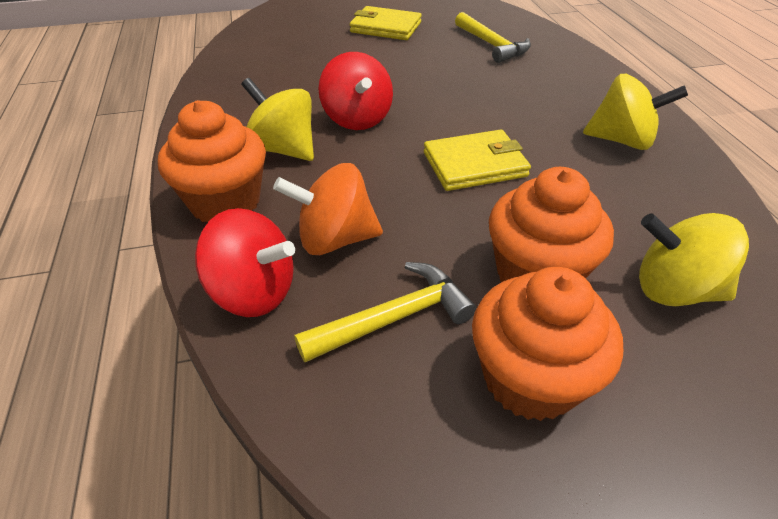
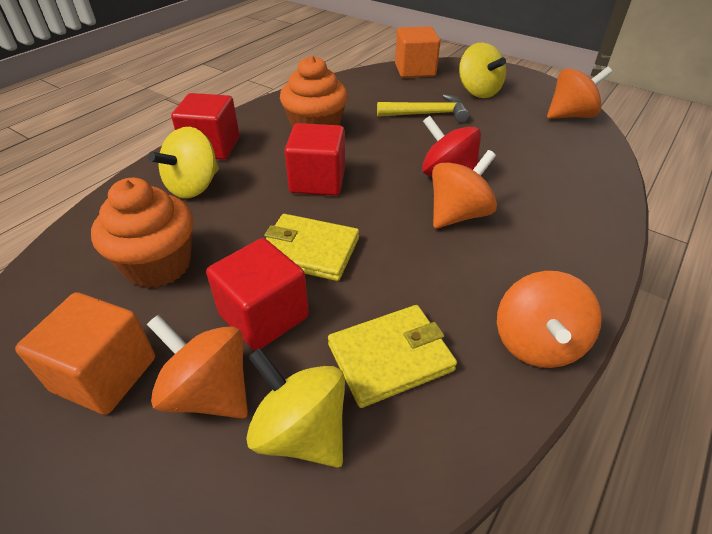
orange cube: none = 0 -> [15,292,155,415] [395,26,441,78] = 2
orange cupcake: [158,100,266,222] [472,267,623,421] [489,167,614,282] = 3 -> [91,178,193,288] [280,55,348,128] = 2
orange spinning top: [273,163,383,255] = 1 -> [147,315,248,419] [432,150,497,229] [497,271,602,368] [547,67,612,119] = 4
red cube: none = 0 -> [171,93,239,160] [206,238,309,351] [285,123,345,196] = 3
red spinning top: [195,208,295,317] [318,52,393,130] = 2 -> [422,116,481,177] = 1
yellow hammer: [294,262,476,362] [455,12,531,63] = 2 -> [377,94,469,123] = 1

